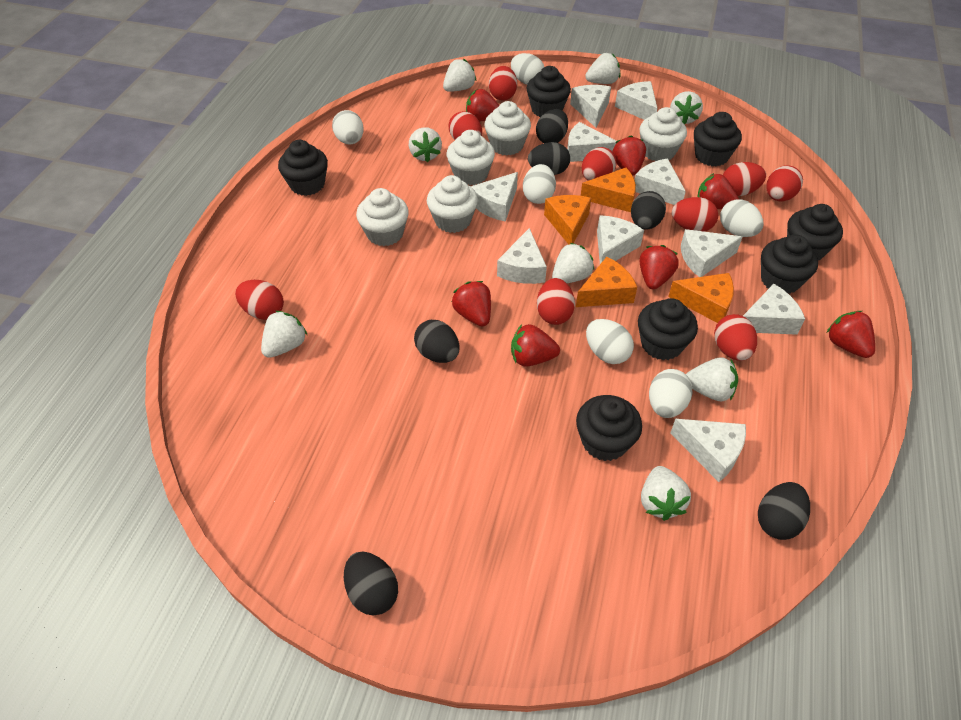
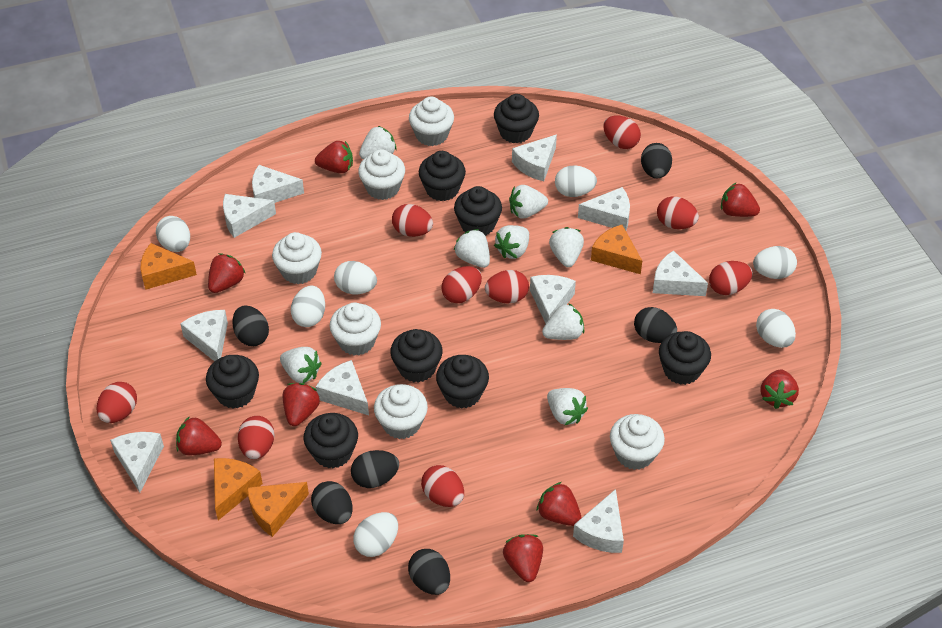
black cupcake: [278,140,328,196] [526,66,571,117] [576,395,642,461] [638,298,698,360] [694,112,742,167] [761,235,818,294] [787,204,843,260] = 7 -> [206,355,259,409] [304,413,358,469] [390,329,442,383] [419,151,466,201] [436,355,489,409] [454,186,502,236] [494,94,539,143] [659,331,711,385] = 8
red strawberry: [452,281,491,327] [466,89,499,121] [511,324,560,367] [612,135,646,176] [640,245,679,289] [697,173,739,209] [827,311,875,358] = 7 -> [176,416,222,456] [208,253,245,293] [283,383,320,426] [315,141,353,173] [503,534,543,582] [537,482,582,526] [721,182,760,217] [761,369,799,409] = 8
white cupcake: [356,188,409,246] [427,175,478,233] [447,130,495,185] [484,101,531,156] [639,107,687,161] = 5 -> [272,232,322,284] [330,303,381,356] [358,149,405,200] [374,384,428,439] [409,97,454,146] [610,414,665,470] = 6
white egg: [332,110,364,144] [511,53,544,85] [523,164,556,204] [586,319,634,364] [649,369,693,418] [720,199,764,237] = 6 -> [156,216,190,252] [291,285,325,327] [334,261,377,294] [353,512,398,557] [555,166,597,197] [753,246,797,279] [756,309,796,348] = 7

